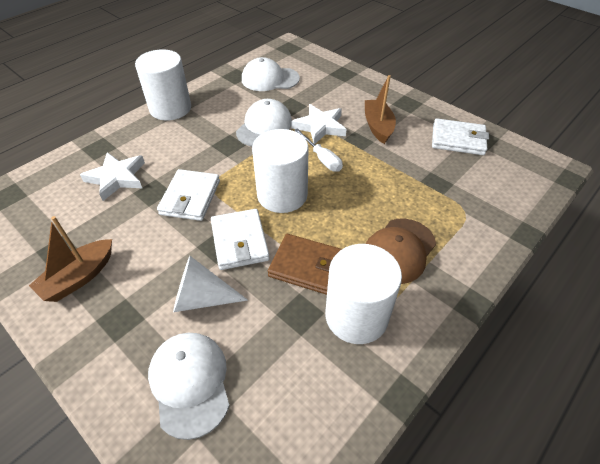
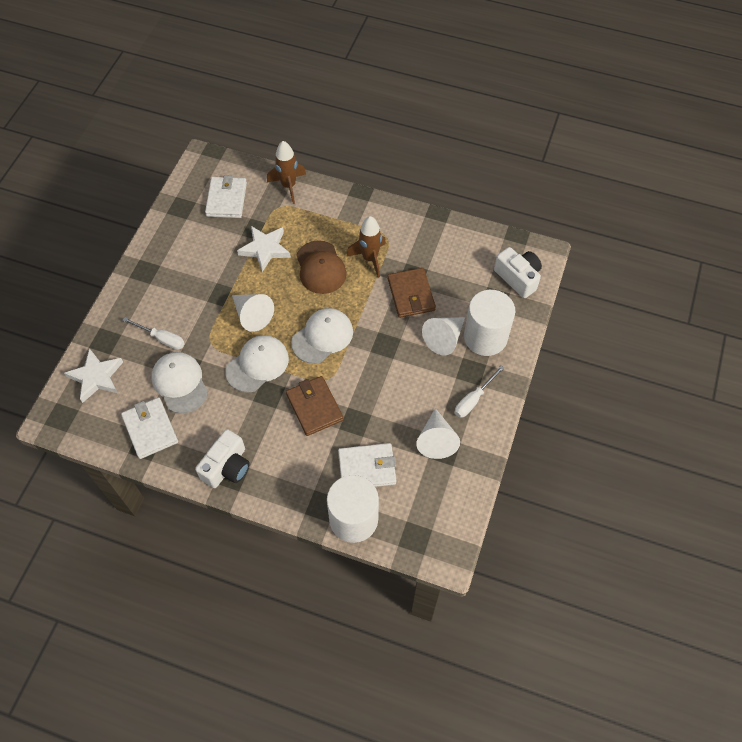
brown boat: [29,216,112,302] [365,75,396,144] = 2 -> none = 0
brown rocket: none = 0 -> [267,141,306,204] [346,216,386,278] = 2
brown wallet: [268,234,342,295] = 1 -> [286,376,343,436] [388,268,436,318] = 2
white camera: none = 0 -> [195,429,250,488] [494,247,542,298] = 2
white cone: [173,256,248,312] = 1 -> [232,294,274,332] [416,408,460,459] [422,317,465,355] = 3
white cylinder: [135,49,191,121] [252,129,309,213] [325,244,402,344] = 3 -> [327,475,379,543] [464,290,515,356] = 2
white screwdriver: [294,128,343,172] = 1 -> [122,317,185,350] [455,365,504,418] = 2

